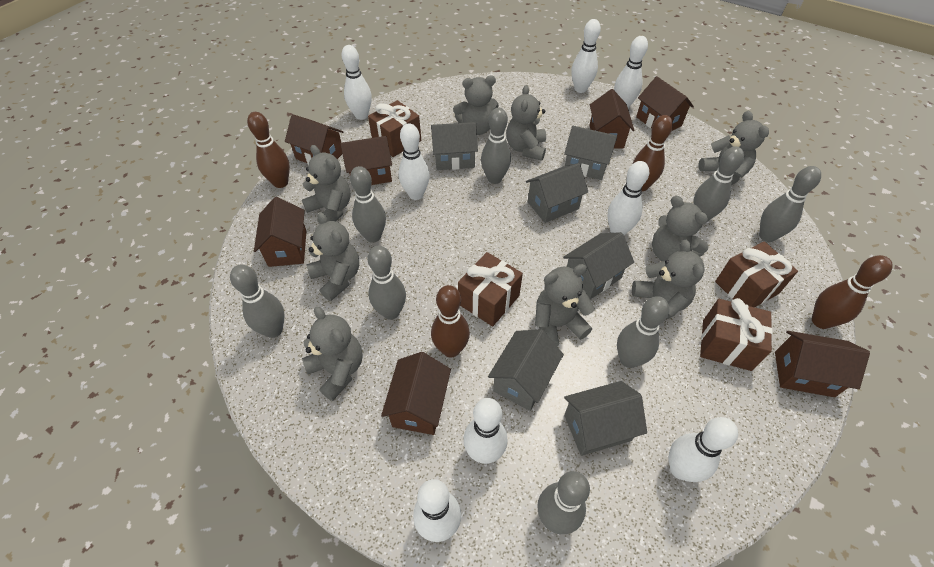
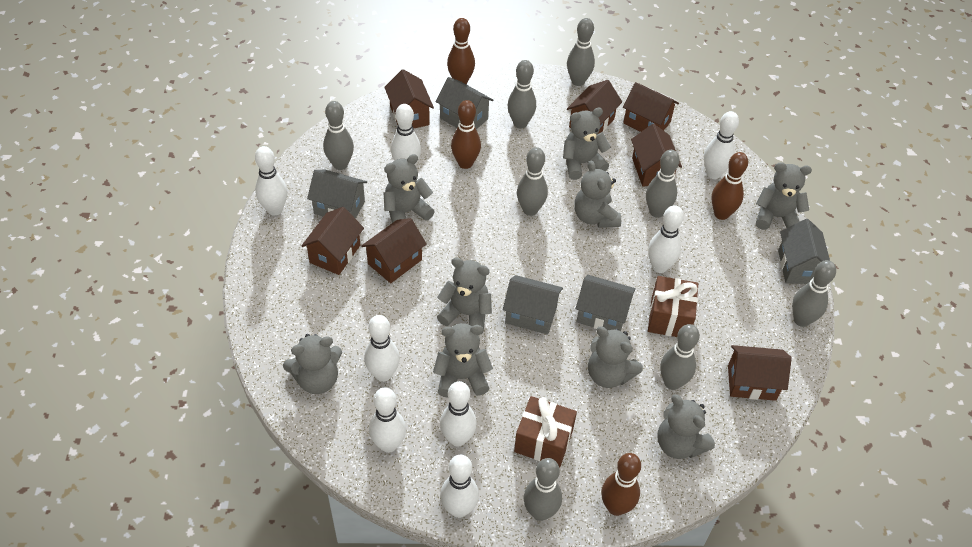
brown gift: [368,100,421,157] [458,252,523,326] [700,298,772,371] [715,241,798,307] = 4 -> [514,396,577,467] [648,276,698,337] = 2
grey house: [431,122,478,170] [488,329,564,411] [526,163,588,223] [563,232,634,300] [564,126,617,180] [564,381,647,456] = 6 -> [307,170,367,219] [435,77,493,129] [503,275,563,335] [576,275,636,331] [778,219,830,284] = 5

